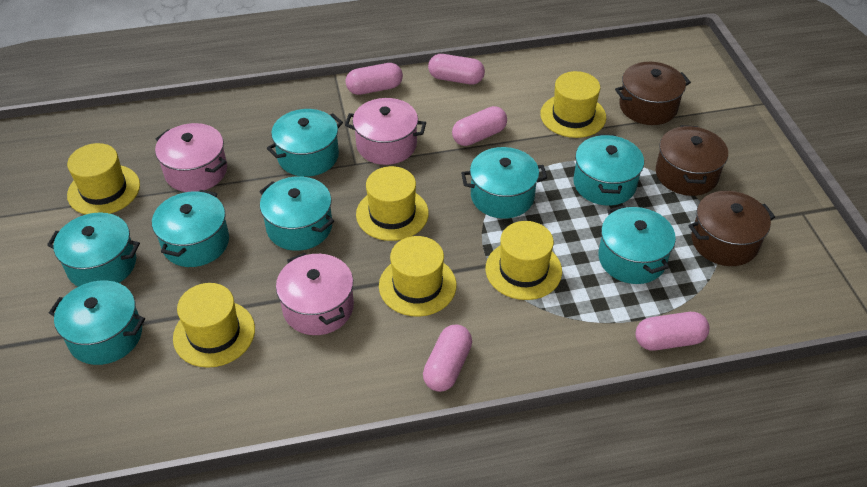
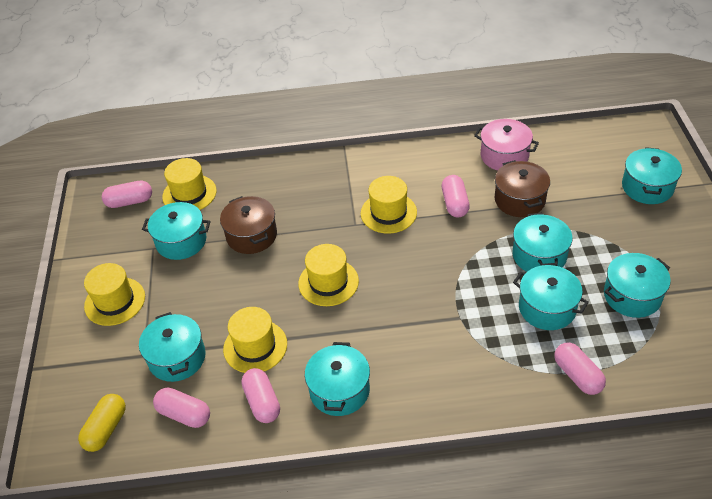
brown pot: [615,62,691,125] [656,125,728,196] [688,191,775,266] = 3 -> [220,196,277,254] [495,160,550,217] = 2
pink pot: [155,123,227,192] [276,252,354,335] [345,98,426,165] = 3 -> [474,119,539,171] = 1
turquoise pot: [47,212,140,287] [49,280,145,365] [152,190,229,267] [259,176,334,251] [267,109,343,177] [461,147,547,219] [573,134,644,206] [598,205,676,284] = 8 -> [139,312,206,382] [142,202,211,260] [305,342,370,416] [512,213,573,272] [513,265,589,330] [604,253,671,318] [622,147,682,204] = 7
yellow capsule: none = 0 -> [78,394,126,452] = 1
yellow hat: [67,143,140,215] [173,283,255,368] [356,166,429,241] [379,236,457,317] [485,221,562,300] [540,71,606,138] = 6 -> [84,263,145,326] [162,158,217,210] [223,307,287,373] [298,244,359,306] [361,176,417,234] = 5

